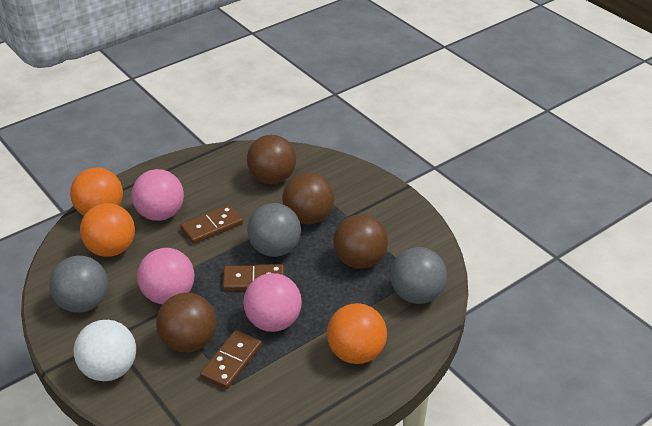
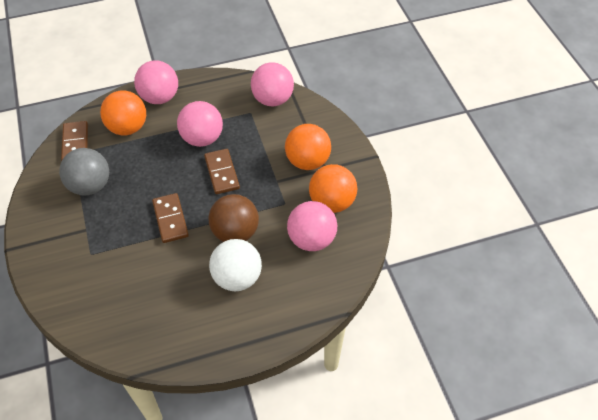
brown ball: [156,293,216,352] [247,135,296,184] [282,173,334,225] [333,214,388,269] = 4 -> [209,194,259,242] = 1
grey ball: [49,256,108,313] [247,203,301,257] [390,247,447,304] = 3 -> [59,148,109,196] = 1
pink ball: [132,169,184,221] [137,248,194,304] [243,273,302,332] = 3 -> [134,61,178,104] [177,101,223,147] [251,62,294,107] [287,201,337,251] = 4

